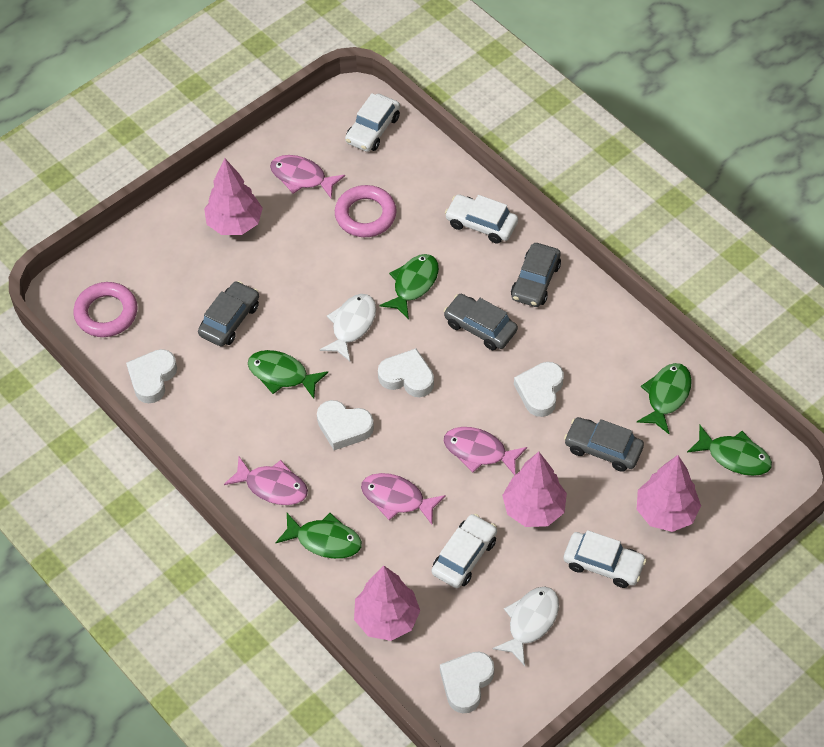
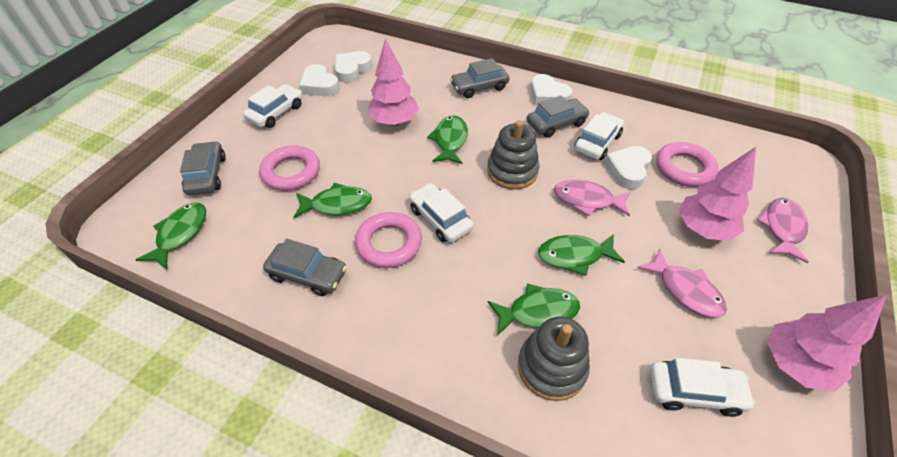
grey stacking toy: none = 0 -> [487,120,539,190] [518,317,590,401] = 2
pink fish: [224,457,308,505] [270,155,345,198] [361,473,446,525] [444,427,527,475] = 4 -> [554,180,631,217] [637,249,727,317] [757,198,809,264] = 3
pink ring: [73,282,137,337] [335,185,397,237] = 2 -> [259,145,320,191] [355,212,422,268] [656,142,718,187] = 3
pink tree: [204,158,263,235] [354,566,420,641] [502,452,567,527] [636,455,701,532] = 4 -> [367,38,419,126] [679,147,756,241] [767,295,887,392] = 3
white fish: [320,294,376,361] [493,586,559,666] = 2 -> none = 0
white heart: [126,349,177,403] [317,400,374,450] [378,348,434,397] [440,652,494,713] [514,362,564,417] = 5 -> [299,64,340,96] [335,51,372,83] [530,74,572,106] [604,146,652,189] = 4

